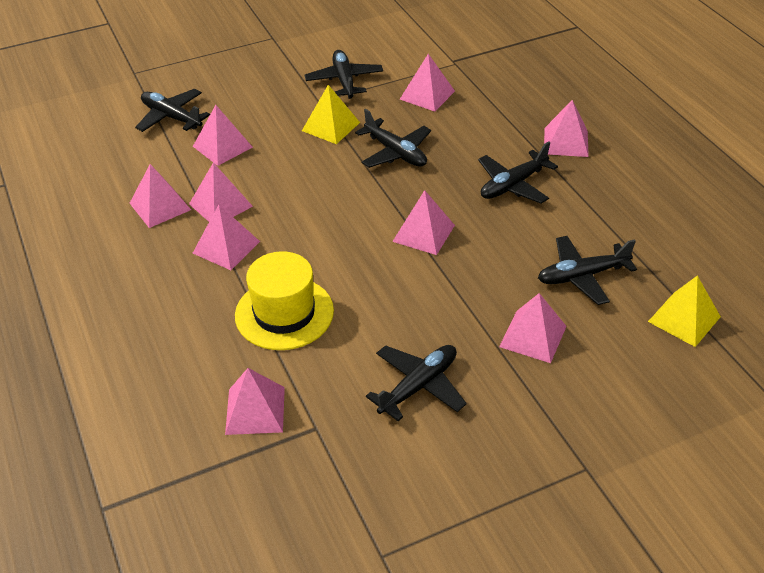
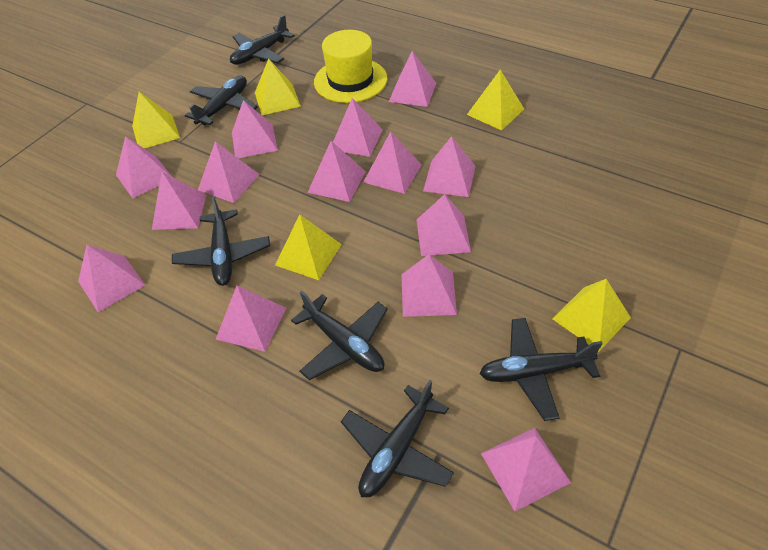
pink pyramid: [130,164,191,228] [189,162,253,222] [193,105,253,166] [193,204,260,270] [225,368,285,435] [392,190,455,255] [400,54,455,112] [499,293,567,363] [544,100,589,157] = 9 -> [78,245,145,312] [116,136,171,198] [152,172,206,230] [198,141,260,203] [216,286,286,352] [232,100,278,158] [308,141,366,202] [333,98,383,157] [363,132,422,194] [389,51,436,107] [401,254,457,317] [417,194,471,256] [423,136,476,197] [481,428,571,511] = 14
yellow pyramid: [302,85,360,144] [648,275,721,347] = 2 -> [132,92,180,149] [255,58,301,115] [275,215,342,280] [467,70,524,130] [552,279,631,352] = 5

